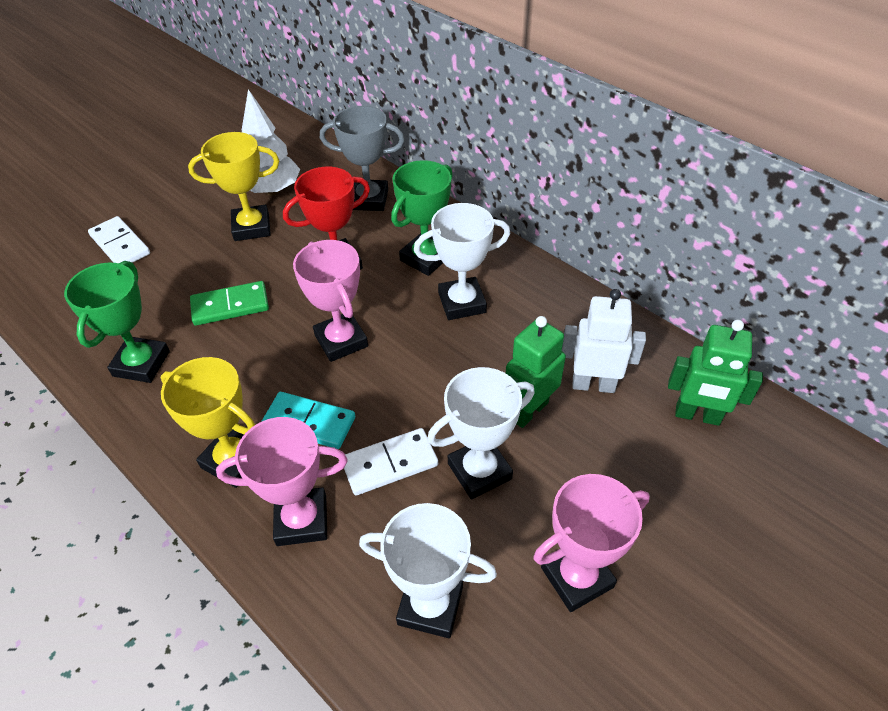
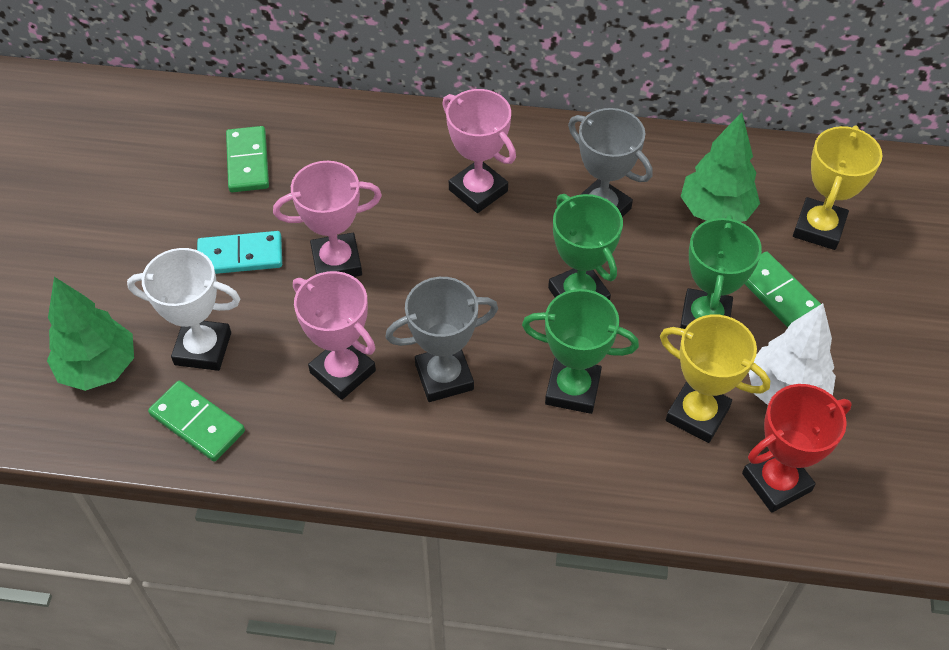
green domino: [190,281,269,326] = 1 -> [148,381,245,462] [226,126,269,192] [745,251,821,328] = 3
green robot: [506,316,566,428] [668,320,763,426] = 2 -> none = 0
green tree: none = 0 -> [47,277,134,391] [681,112,760,222] = 2
green trophy: [64,261,170,383] [391,160,453,276] = 2 -> [522,289,639,414] [548,194,623,300] [680,214,762,329] = 3
grey trophy: [320,106,405,211] = 1 -> [385,277,498,402] [568,108,653,217] = 2
white domino: [88,216,150,263] [344,428,438,495] = 2 -> none = 0
white robot: [562,289,646,393] = 1 -> none = 0
white trophy: [359,503,497,638] [414,203,510,320] [427,367,535,500] = 3 -> [127,248,240,371] = 1

